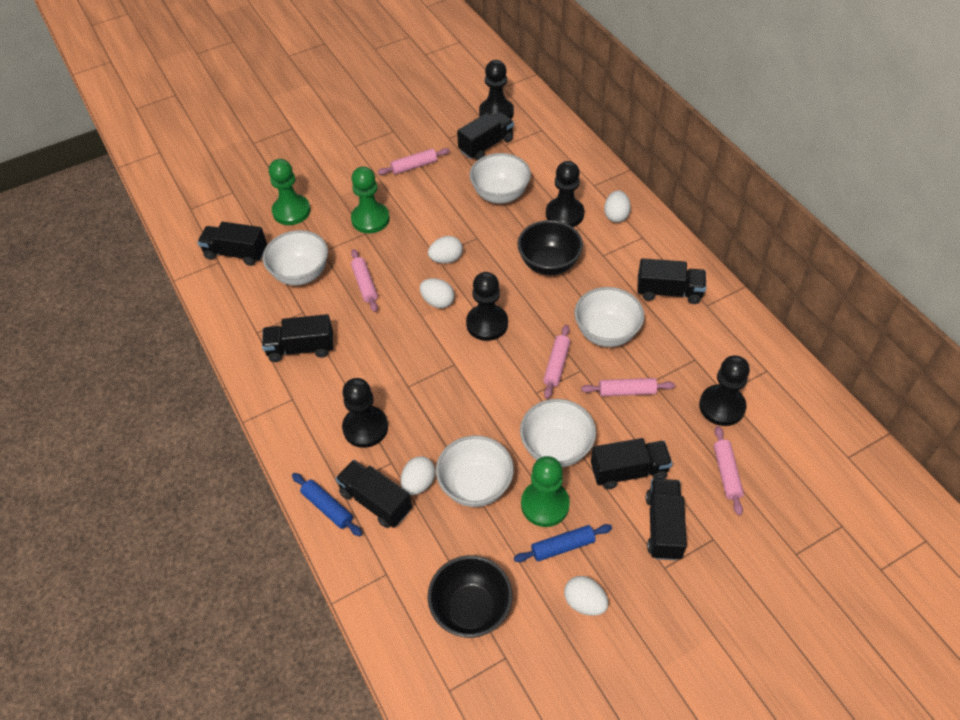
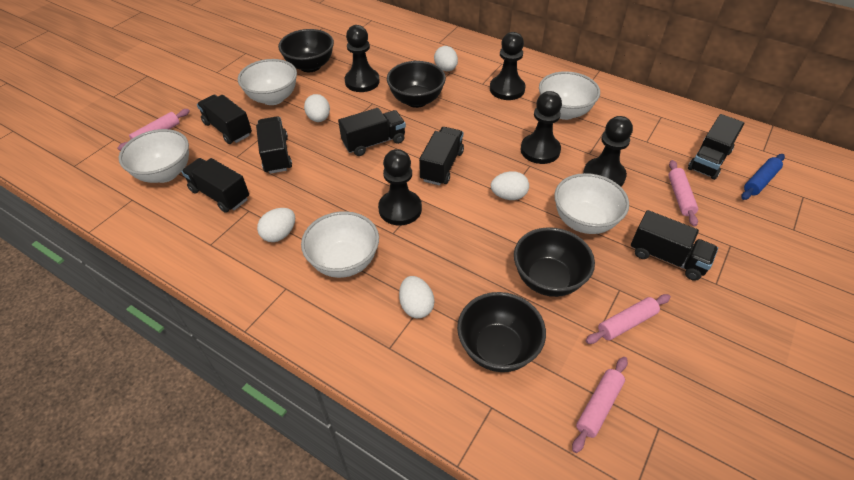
black bowl: [427,555,513,638] [517,220,583,275] = 2 -> [278,29,334,72] [387,61,446,108] [457,292,546,372] [514,227,595,297] = 4
blue rolling pin: [292,473,362,536] [514,524,612,562] = 2 -> [741,154,785,200] = 1
green pawn: [269,159,311,225] [351,167,390,233] [521,456,570,527] = 3 -> none = 0
pink rolling pin: [351,249,378,312] [378,148,450,175] [543,325,570,399] [581,378,675,396] [714,426,744,516] = 5 -> [117,109,190,151] [572,357,628,453] [586,294,671,344] [668,160,698,227] = 4

